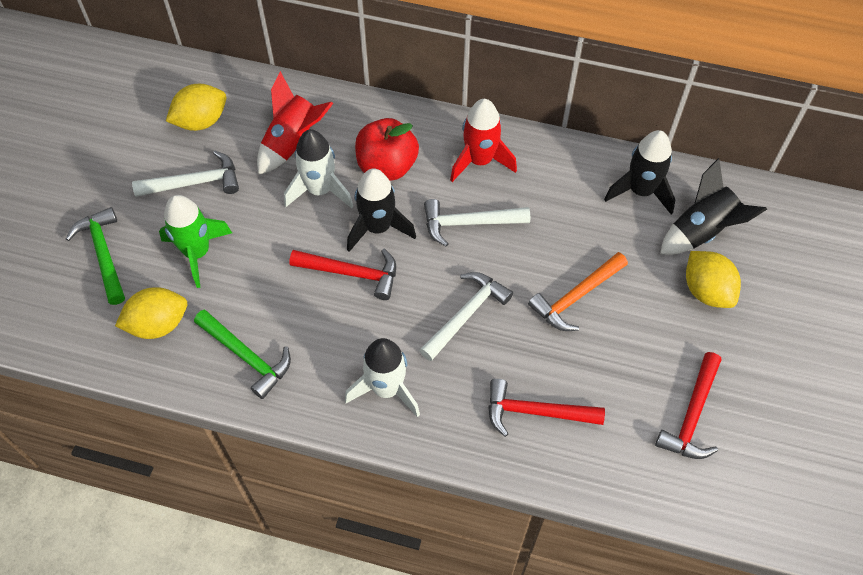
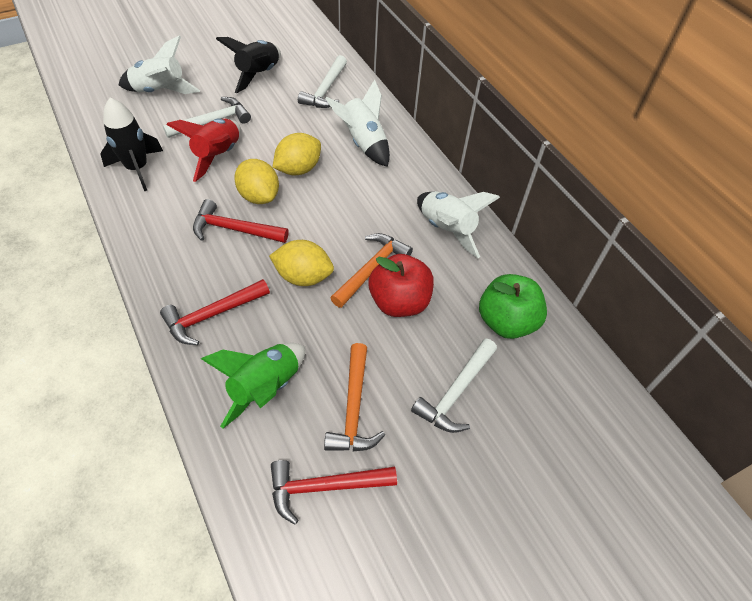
black rocket: [347,168,416,252] [604,130,675,215] [660,158,767,255] = 3 -> [100,97,163,191] [216,37,281,93] = 2
green apple: none = 0 -> [479,274,547,339] = 1
green hammer: [66,207,125,305] [194,310,291,399] = 2 -> none = 0
orange hammer: [528,252,628,331] = 1 -> [324,343,385,451] [331,233,413,308] = 2
red rocket: [257,71,333,175] [450,99,517,182] = 2 -> [166,119,241,182] = 1
white rocket: [284,129,353,208] [345,338,420,417] = 2 -> [119,35,200,94] [325,80,390,167] [417,191,500,258] = 3

